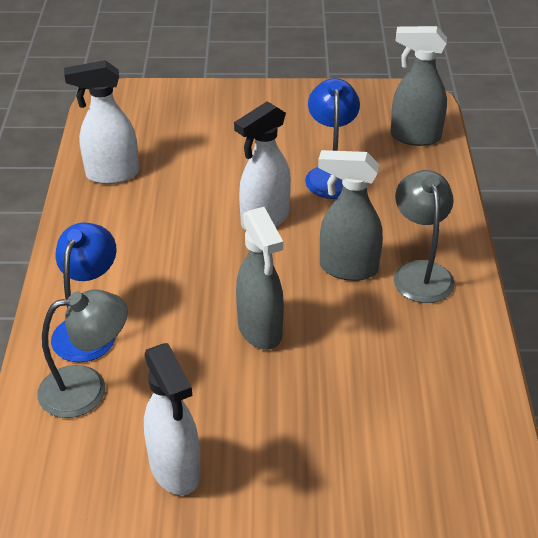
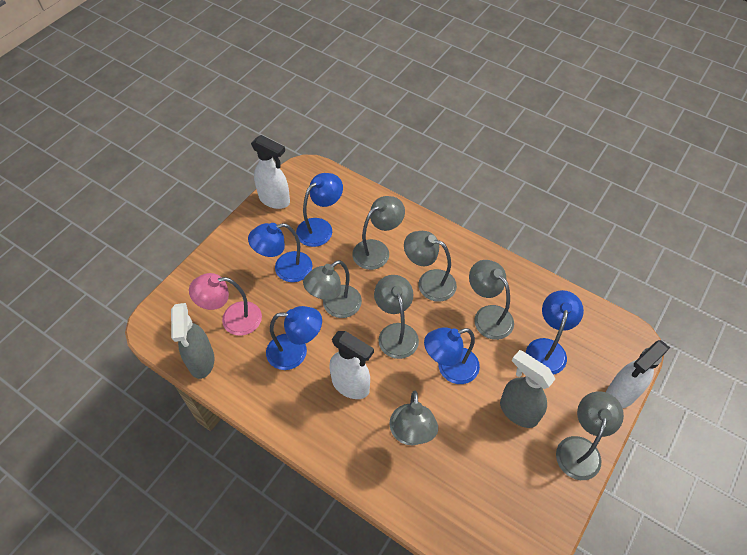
blue lamp: [51,222,117,362] [305,78,360,199] = 2 -> [248,223,312,282] [266,306,322,370] [296,173,343,247] [424,327,480,384] [526,290,584,375] = 5
grey lamp: [37,289,128,418] [394,170,455,303] = 2 -> [303,260,362,318] [352,196,405,270] [374,275,419,359] [389,391,438,445] [404,231,457,302] [469,260,514,340] [556,392,624,480] = 7
grey spray bottle: [236,207,284,350] [318,150,383,281] [390,26,447,146] = 3 -> [171,303,214,379] [500,350,555,428] = 2
pink lamp: none = 0 -> [189,273,262,336] = 1

